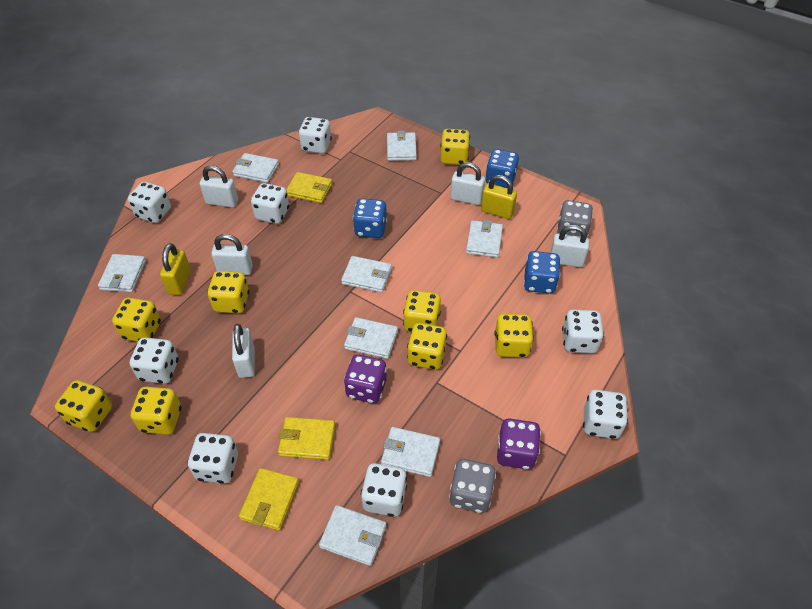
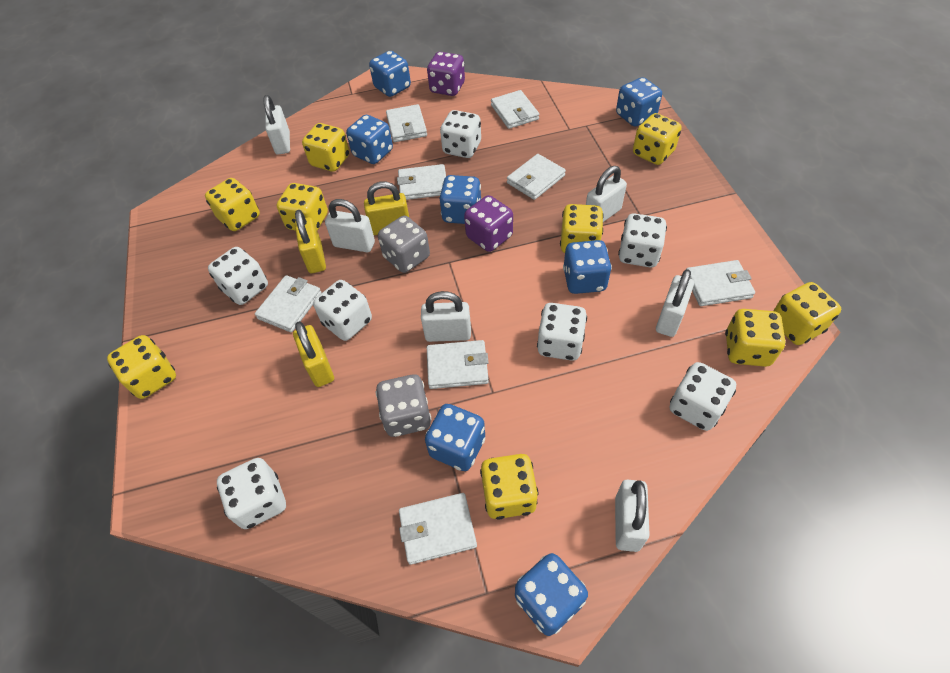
blue dice: [353,198,387,238] [485,149,519,188] [524,251,561,294] = 3 -> [346,115,393,164] [369,51,411,97] [425,404,485,471] [440,175,481,224] [515,553,588,636] [563,240,612,294] [616,77,662,127] = 7
white dice: [128,182,171,223] [130,337,179,384] [188,433,238,483] [251,183,289,224] [298,117,332,154] [361,463,407,517] [562,309,604,353] [583,389,628,439] = 8 -> [208,247,268,305] [217,458,286,529] [313,280,372,341] [440,110,481,158] [537,303,587,361] [618,213,667,267] [670,362,736,431] = 7
white padlock: [200,166,238,208] [211,234,253,275] [232,324,255,378] [451,162,485,205] [550,225,589,267] = 5 -> [263,95,290,155] [325,199,375,252] [421,291,471,342] [586,166,627,222] [615,480,650,552] [656,269,694,337] = 6
yellow dice: [55,380,112,432] [112,298,161,342] [131,387,182,435] [207,271,249,314] [403,290,441,332] [407,323,447,370] [440,129,470,165] [494,314,534,358] = 8 -> [107,335,176,399] [205,178,260,231] [277,183,328,231] [302,123,350,172] [480,454,539,520] [560,204,604,253] [633,113,681,165] [725,309,786,367] [773,282,841,345] = 9
yellow padlock: [160,243,191,295] [481,175,517,219] = 2 -> [293,322,334,387] [295,210,326,273] [364,182,409,235] = 3
yellow wallet: [239,468,299,531] [278,417,335,460] [286,172,332,203] = 3 -> none = 0

